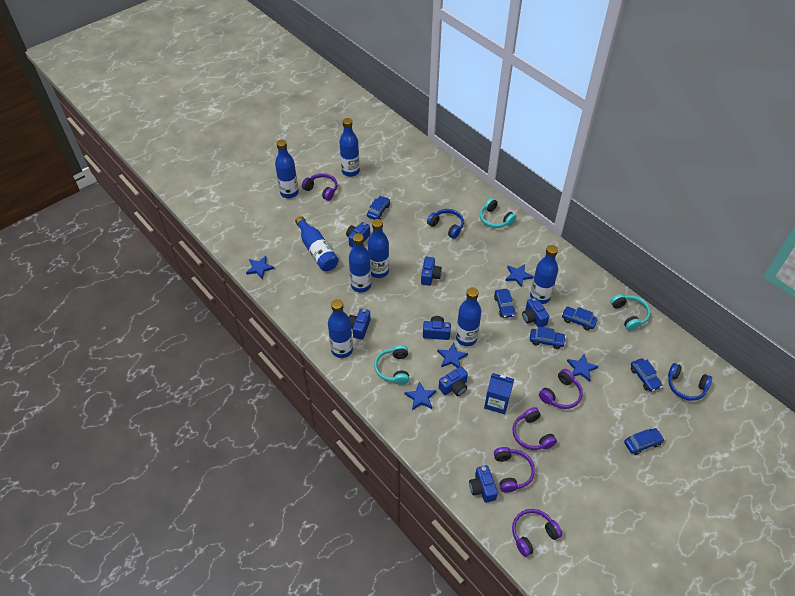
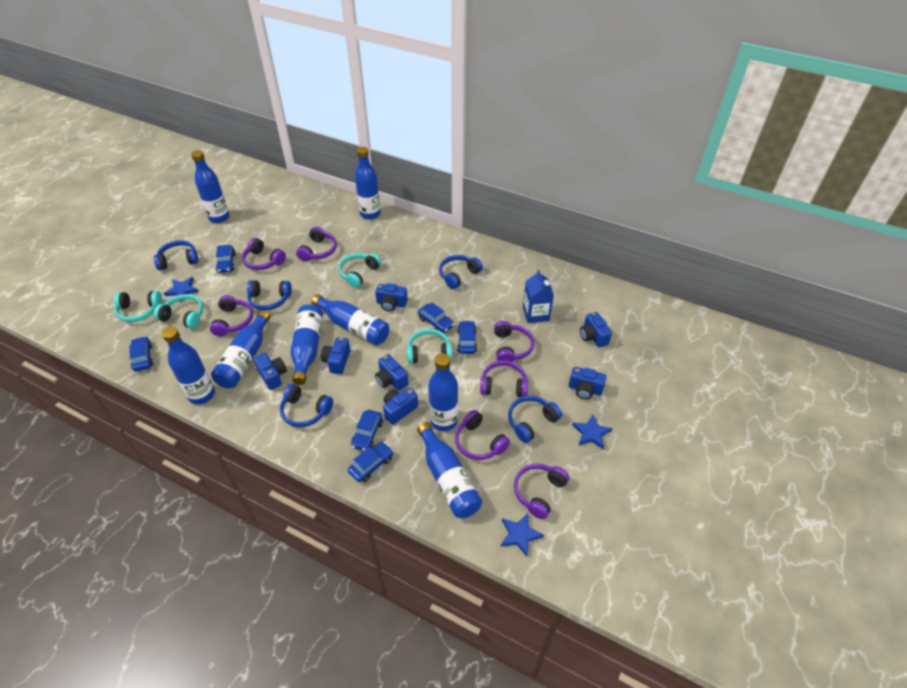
blue headphones: [427,209,464,239] [668,363,712,401] = 2 -> [154,240,198,270] [247,280,292,311] [280,384,333,427] [439,255,483,289] [508,396,562,443] = 5
blue star: [246,256,275,279] [404,381,436,410] [437,343,468,368] [505,264,534,288] [567,354,598,382] = 5 -> [164,277,199,302] [501,513,544,557] [572,415,612,449] = 3
purple headphones: [302,173,337,201] [494,447,535,493] [512,407,557,450] [512,509,562,557] [539,369,583,409] = 5 -> [210,295,253,336] [242,238,286,270] [296,227,337,261] [455,410,510,460] [480,360,528,397] [494,321,535,362] [514,463,570,519] = 7
turquoise headphones: [374,345,409,385] [480,198,517,228] [611,294,651,331] = 3 -> [114,291,162,322] [154,294,203,329] [338,253,382,288] [407,329,453,364] = 4

